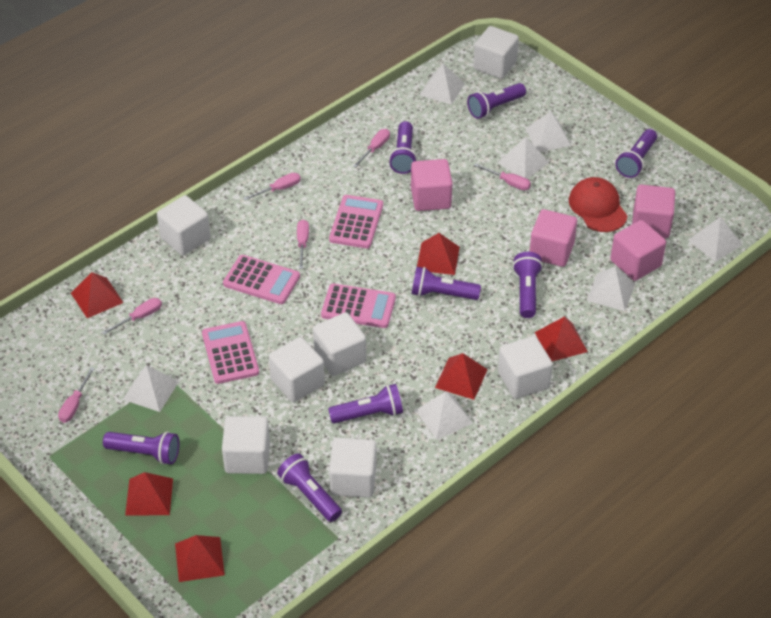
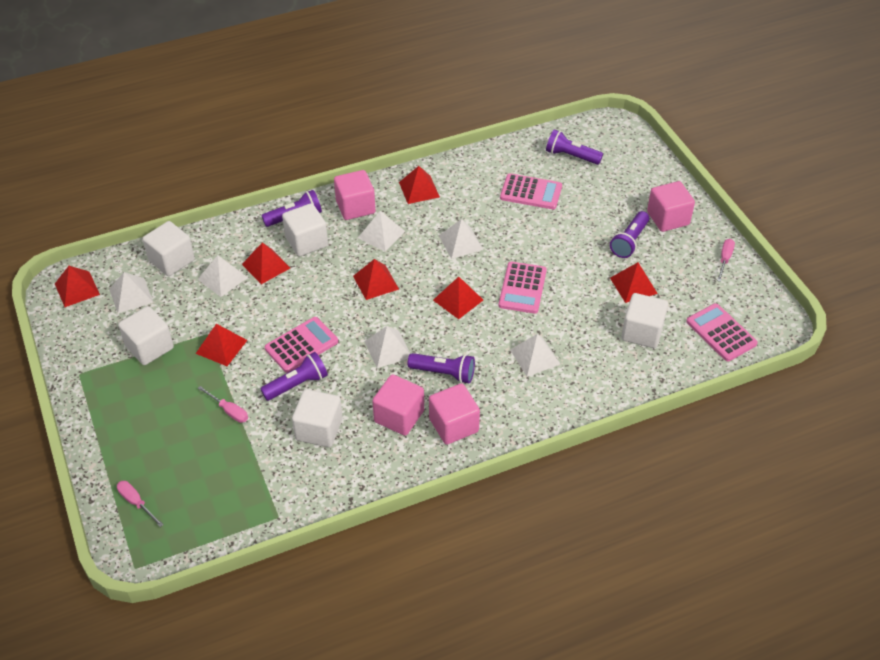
pink screwdriver: [58,367,95,423] [102,298,162,335] [243,173,301,200] [297,220,309,269] [353,129,390,167] [474,163,531,190] = 6 -> [117,481,164,527] [198,386,248,423] [717,239,735,282] = 3
purple flashlight: [103,431,179,465] [277,453,342,522] [328,384,403,424] [389,121,417,174] [411,267,481,300] [467,83,526,119] [513,252,543,318] [615,129,657,178] = 8 -> [260,352,328,401] [261,190,322,227] [408,353,475,383] [546,129,603,165] [610,211,649,258] = 5
red cap: [569,177,627,232] = 1 -> none = 0
red pyramid: [71,272,124,318] [125,472,173,516] [175,535,225,582] [417,233,460,275] [435,353,488,400] [535,316,588,361] = 6 -> [55,266,100,307] [196,324,247,366] [242,242,290,284] [353,259,399,300] [399,166,440,204] [433,277,483,319] [610,262,658,303] = 7
white cube: [157,195,211,255] [222,416,270,474] [269,337,325,402] [313,312,366,376] [329,437,377,498] [473,26,519,79] [498,336,553,399] = 7 -> [118,306,174,365] [143,221,195,276] [282,203,328,257] [292,389,343,447] [621,293,668,348] = 5
white pyramid: [123,365,179,412] [416,391,473,440] [420,63,465,105] [498,137,549,179] [525,111,571,152] [587,266,635,311] [688,217,742,262] = 7 -> [109,272,154,313] [197,255,248,297] [358,211,405,252] [364,326,411,368] [439,219,484,259] [510,334,560,377] = 6

